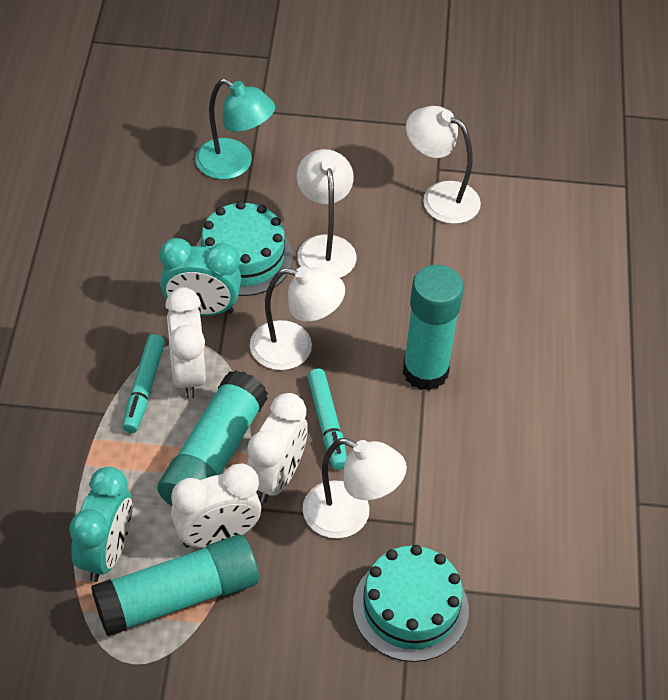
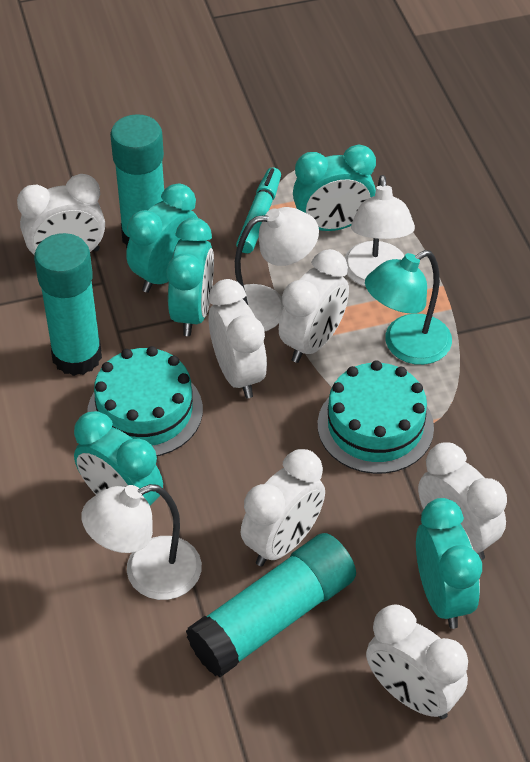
turquoise clock: [69,467,133,582] [160,238,241,316] = 2 -> [74,411,163,505] [126,184,198,293] [166,218,214,336] [293,144,376,231] [416,498,482,629] = 5
turquoise marker: [122,334,165,433] [307,369,347,470] = 2 -> [236,167,281,253] = 1
white clock: [165,287,206,398] [171,463,261,548] [247,393,308,503] = 3 -> [17,174,105,262] [209,279,267,398] [241,449,325,567] [279,249,349,363] [366,605,468,719] [418,442,507,560] = 6
white lamp: [250,266,345,370] [297,149,357,278] [303,438,407,539] [406,106,481,224] = 4 -> [81,484,202,600] [235,207,319,332] [344,175,415,287] = 3

